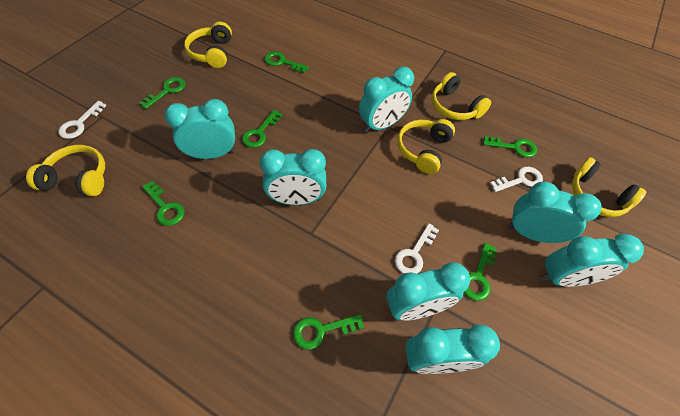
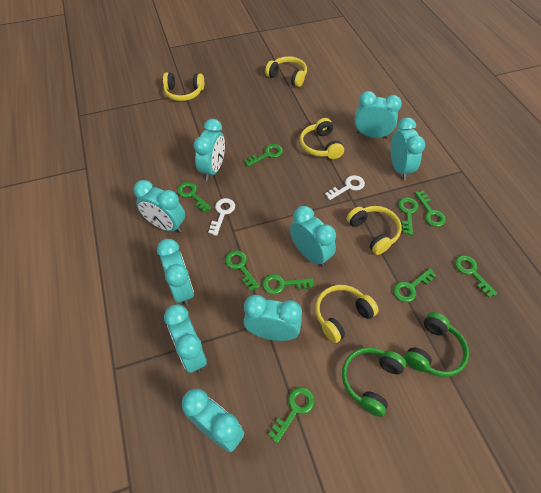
green headphones: none = 0 -> [342,347,406,417] [404,312,469,377] = 2
green key: [139,77,185,109] [142,180,185,226] [242,110,282,148] [265,52,309,73] [293,314,364,350] [463,243,497,301] [483,136,537,158] = 7 -> [177,182,211,212] [225,250,260,291] [244,144,283,167] [262,274,314,294] [268,387,315,444] [393,268,437,302] [398,197,419,235] [415,191,446,227] [455,255,497,298] = 9
turquoise clock: [165,99,235,159] [260,149,326,205] [359,67,414,133] [386,262,470,321] [405,324,500,374] [508,181,602,243] [540,234,644,287] = 7 -> [134,180,185,233] [157,239,194,306] [164,304,207,373] [182,389,244,452] [194,119,225,181] [244,295,302,341] [290,206,336,267] [355,91,402,139] [391,118,425,180] = 9
white key: [58,101,106,139] [395,224,439,274] [490,167,543,192] = 3 -> [208,198,235,236] [325,175,365,200] = 2

